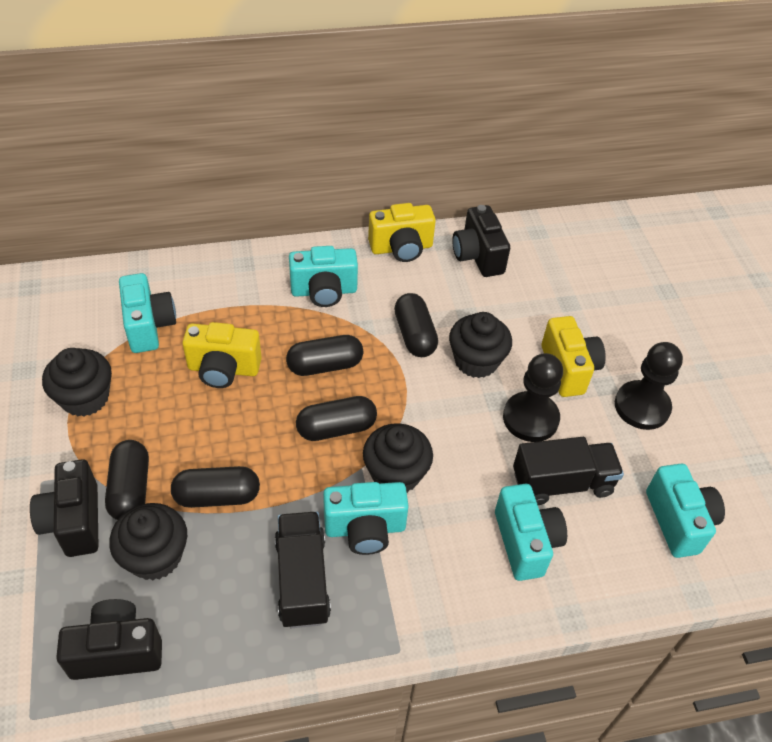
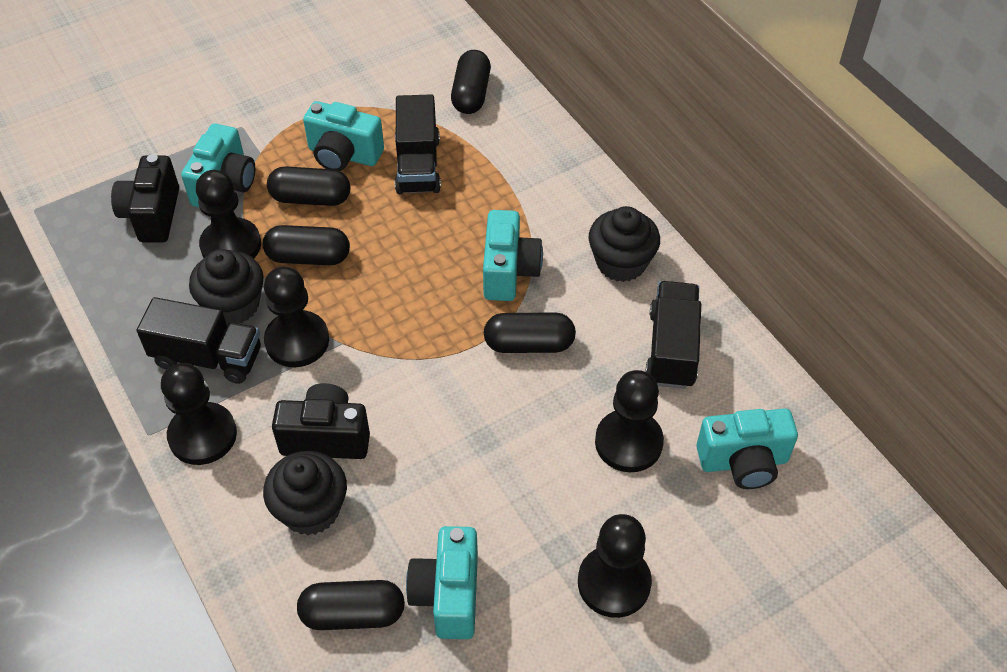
black camera: [30,459,98,557] [56,599,162,680] [452,205,510,277] = 3 -> [111,154,179,242] [272,383,370,459] = 2
black cupcake: [42,348,112,417] [109,503,187,581] [363,423,433,493] [449,312,512,378] = 4 -> [189,249,263,324] [263,451,347,535] [589,206,660,282] = 3
black pawn: [503,353,563,442] [615,342,683,430] = 2 -> [161,363,237,465] [196,170,261,258] [264,267,329,367] [578,514,652,618] [595,370,664,472] = 5
black truck: [275,512,331,628] [513,437,624,505] = 2 -> [136,297,261,384] [395,94,441,194] [645,281,701,389] = 3
yellow camera: [182,322,262,388] [368,203,436,262] [542,316,606,397] = 3 -> none = 0

